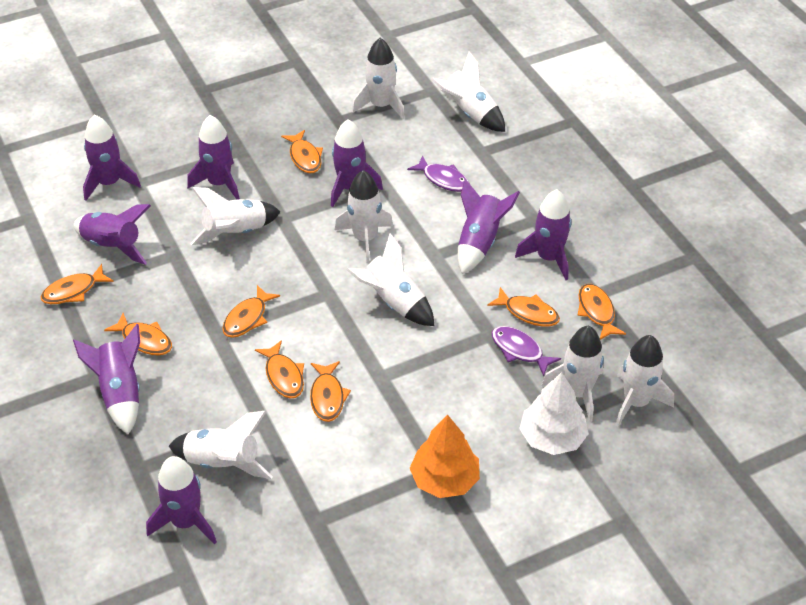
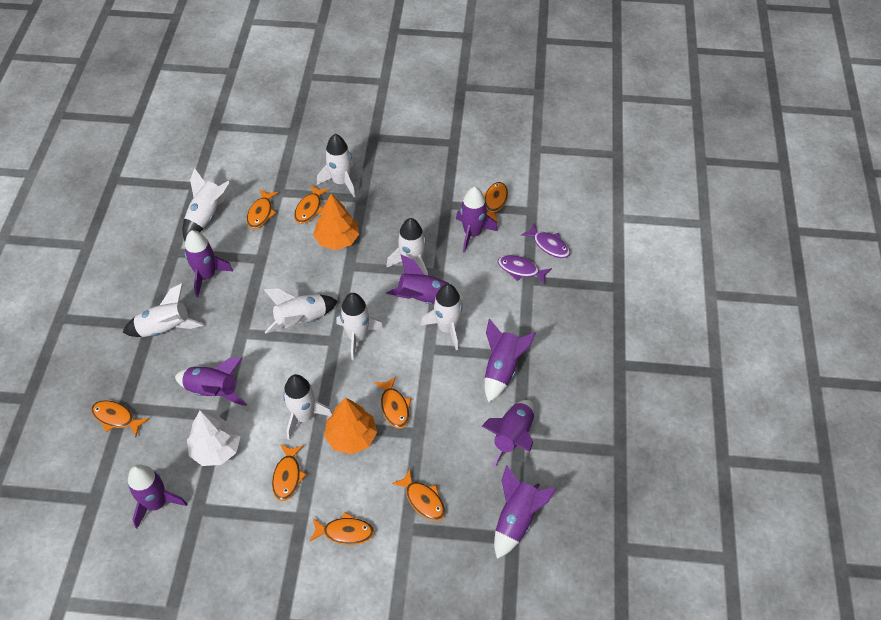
orange tree: [410,415,480,498] = 1 -> [313,194,359,250] [324,398,377,454] = 2

